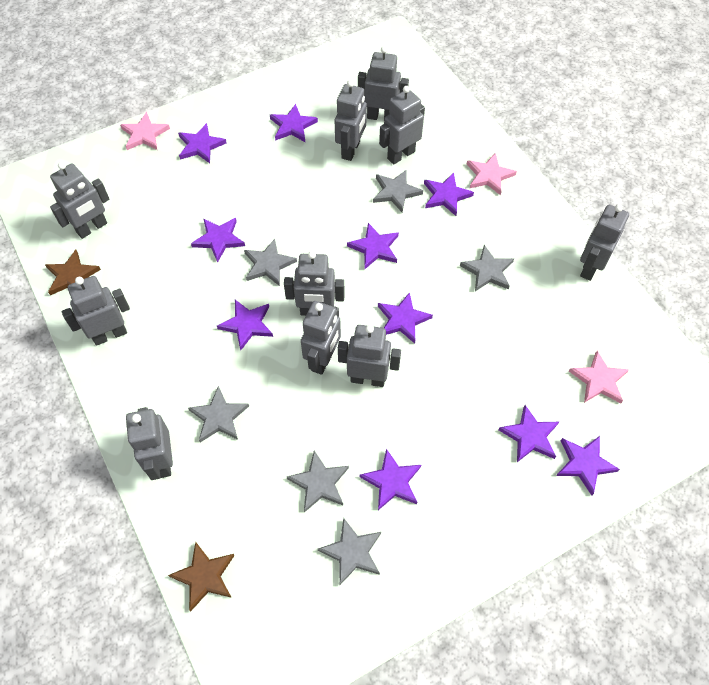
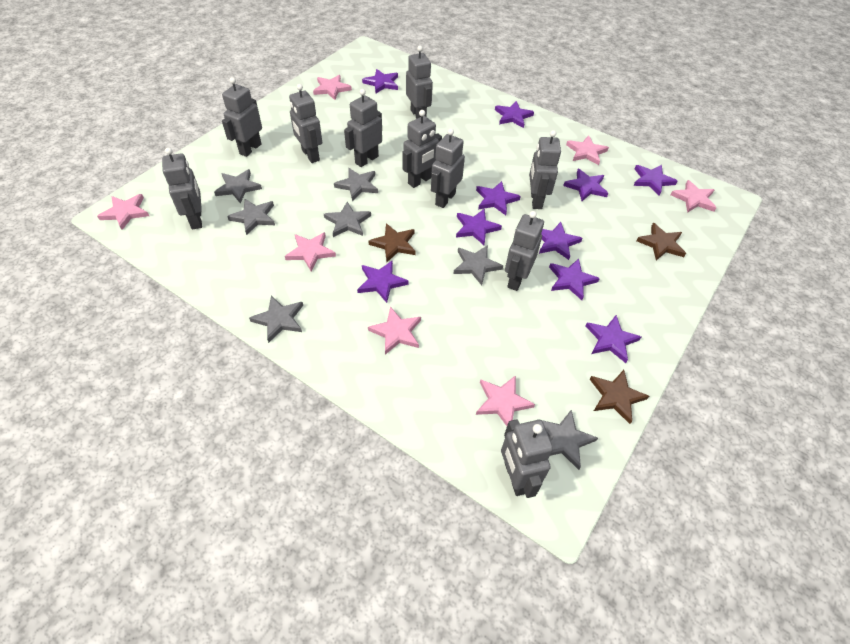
brown star: [45,250,101,295] [168,542,235,611] = 2 -> [368,223,416,262] [590,370,649,424] [636,223,686,260] = 3
grey star: [188,386,249,443] [244,239,297,286] [287,451,349,513] [318,517,381,585] [373,169,423,212] [460,245,514,291] = 6 -> [214,169,262,203] [227,199,275,235] [249,296,303,343] [324,202,371,237] [334,168,378,201] [454,245,503,285] [537,410,598,470] = 7
pink star: [120,112,170,150] [466,153,517,195] [569,351,629,403] = 3 -> [97,194,149,230] [285,232,336,271] [313,75,352,100] [368,307,421,355] [476,375,535,426] [566,135,609,165] [670,180,716,213] = 7

